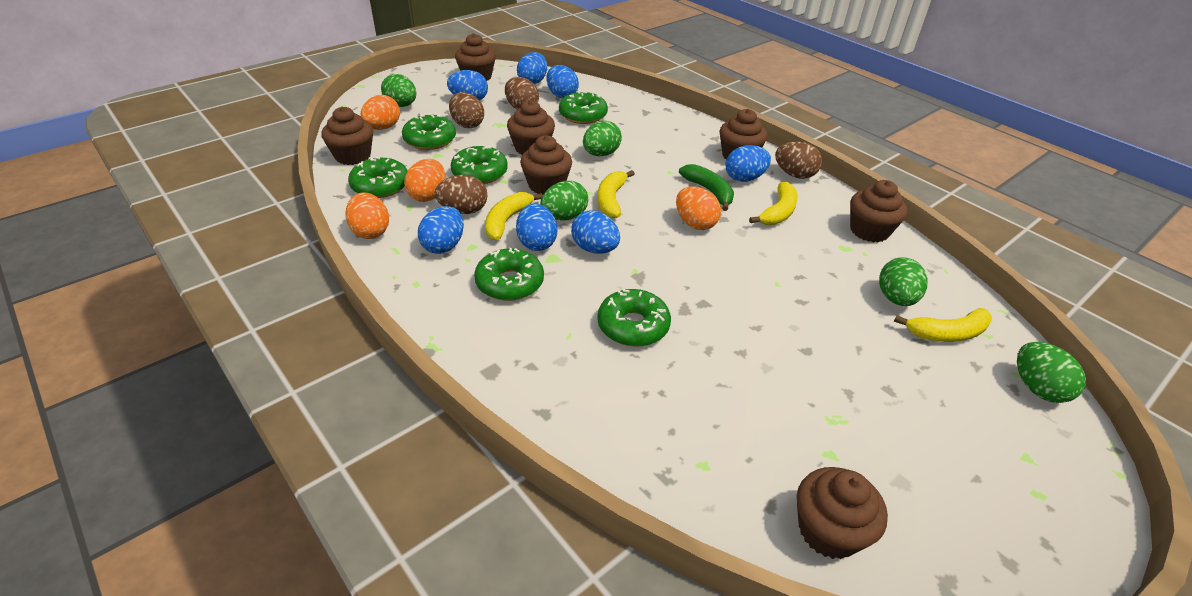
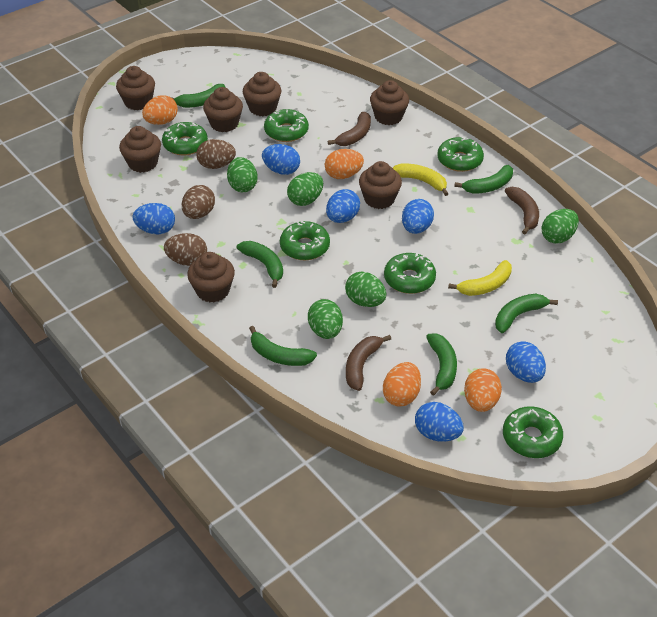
blue egg: [418,206,464,254] [447,70,488,100] [516,203,557,251] [517,52,547,84] [546,65,579,98] [571,210,620,254] [725,145,771,182] = 7 -> [133,203,175,235] [262,144,300,175] [326,189,360,223] [402,199,434,234] [415,402,464,442] [506,341,546,383] = 6
brown banana: none = 0 -> [328,112,371,146] [346,335,391,391] [505,187,539,234] = 3
brown egg: [434,175,488,214] [449,92,484,128] [505,77,539,109] [775,142,822,179] = 4 -> [164,233,207,266] [182,185,215,219] [196,139,236,169] = 3
green banana: [679,164,734,211] = 1 -> [171,84,225,108] [237,241,283,288] [249,326,317,366] [426,333,457,396] [454,165,513,194] [495,294,558,333] = 6
yellow banana: [485,192,543,240] [598,170,635,218] [749,182,798,225] [894,308,992,342] = 4 -> [393,164,448,196] [448,260,512,296] = 2

